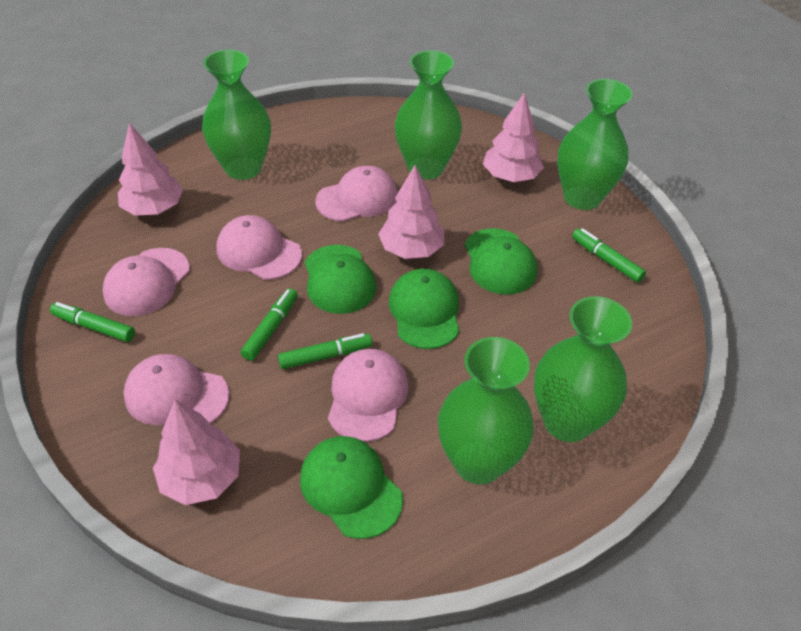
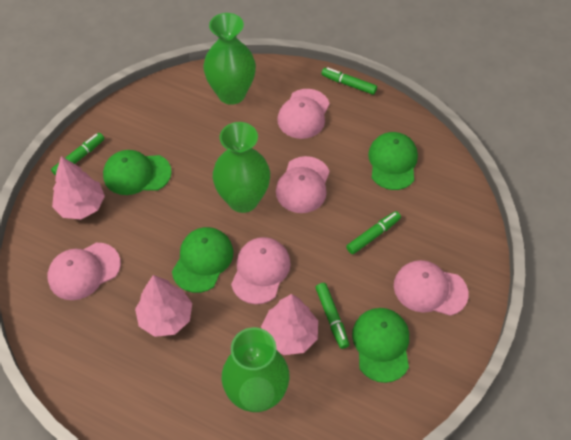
green vase: [202,50,271,180] [395,50,462,180] [438,337,534,484] [534,296,632,442] [557,79,633,210] = 5 -> [203,13,256,105] [213,122,270,213] [222,327,289,412] = 3
pink tree: [118,123,183,216] [153,400,240,505] [378,165,444,259] [483,93,544,182] = 4 -> [52,156,105,219] [135,275,192,337] [261,294,318,355] = 3

